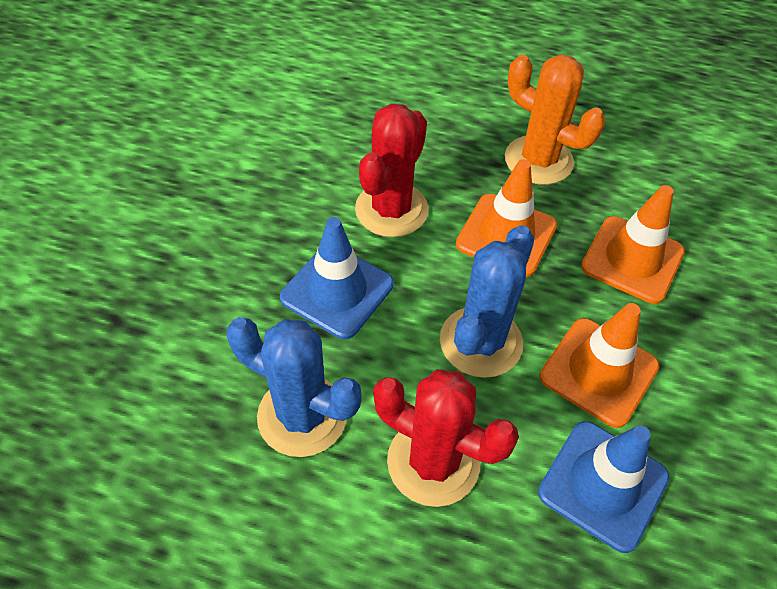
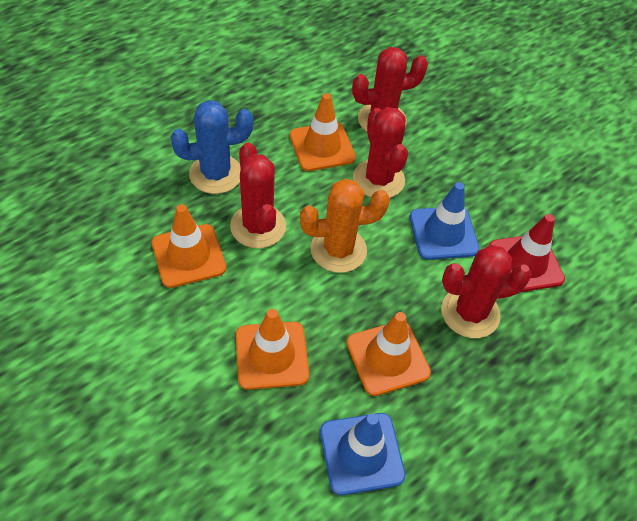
blue cactus: [227,317,361,457] [440,225,534,378] = 2 -> [171,100,253,194] = 1
orange traffic cone: [456,159,557,277] [540,303,660,428] [581,185,685,304] = 3 -> [152,204,226,288] [236,309,309,390] [290,93,356,171] [347,312,431,396] = 4
red cactus: [355,104,429,237] [373,369,519,507] = 2 -> [230,143,286,248] [352,47,428,132] [353,107,408,198] [441,245,532,338] = 4
red traffic cone: none = 0 -> [489,214,565,292] = 1

